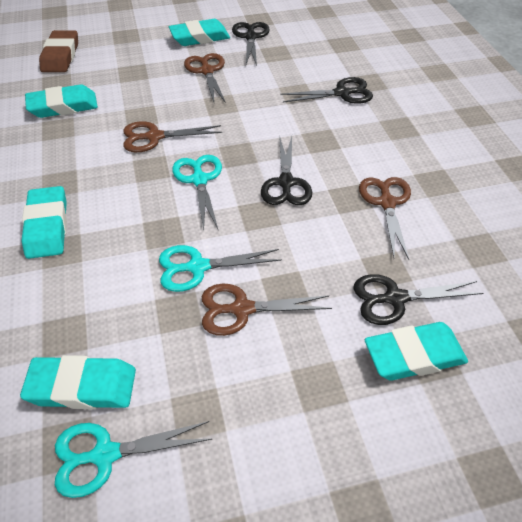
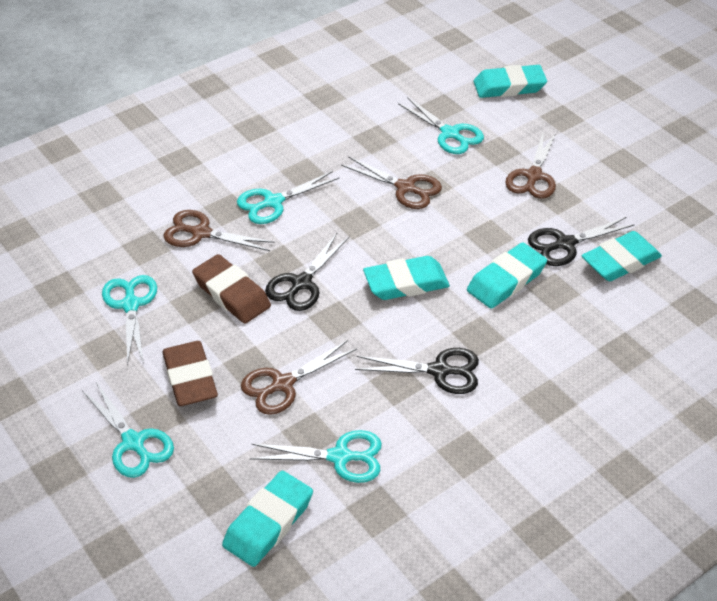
black scissors: [232,22,270,66] [261,135,312,205] [280,77,373,104] [353,274,484,325] = 4 -> [265,233,349,311] [355,348,479,394] [528,217,635,266] = 3
brown eraser: [39,30,78,72] = 1 -> [162,341,218,406] [192,254,271,323] = 2
turquoise scissors: [55,421,212,498] [159,245,282,292] [172,155,222,231] = 3 -> [82,382,174,478] [102,275,157,365] [237,171,340,224] [250,430,382,483] [398,97,484,154] = 5

